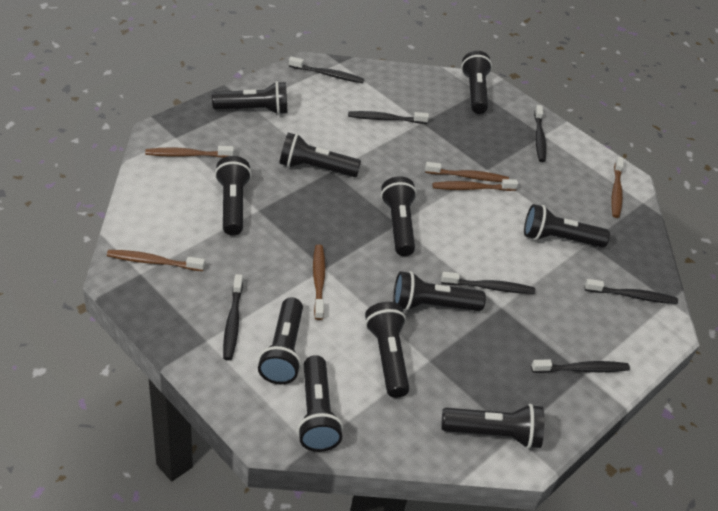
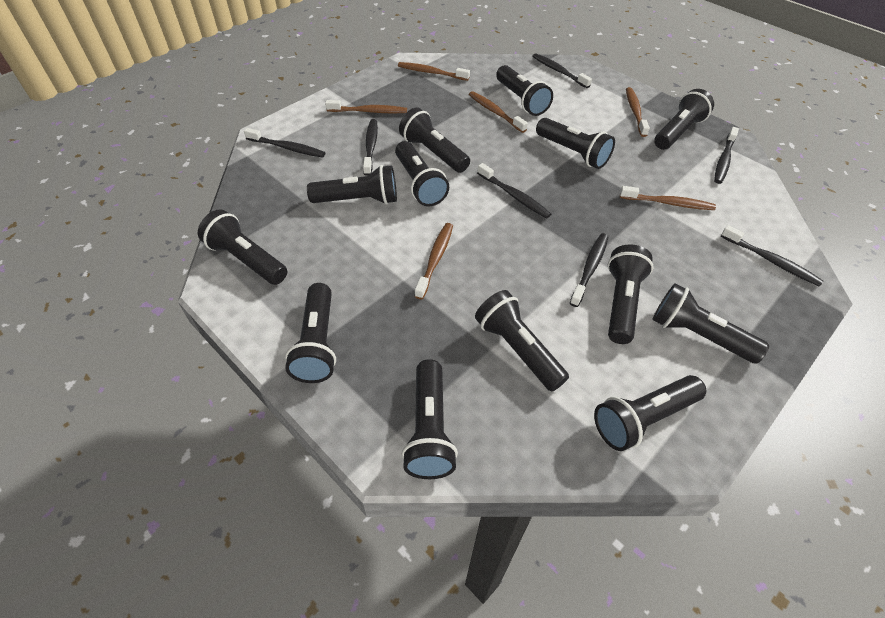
black flashlight: [212,81,287,115] [215,156,252,236] [258,297,303,384] [280,132,361,177] [297,355,343,452] [365,302,409,398] [381,176,417,256] [393,271,486,311] [441,404,544,449] [461,51,492,114] [524,204,610,247] = 11 -> [198,209,287,285] [285,283,336,383] [307,165,397,204] [395,141,449,206] [399,107,470,173] [402,359,458,479] [475,290,569,392] [496,65,553,116] [536,118,615,169] [594,375,706,451] [608,245,653,344] [652,283,769,364] [654,89,714,150] = 13

